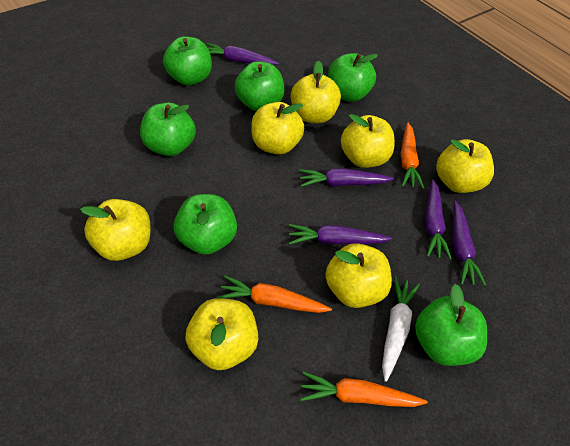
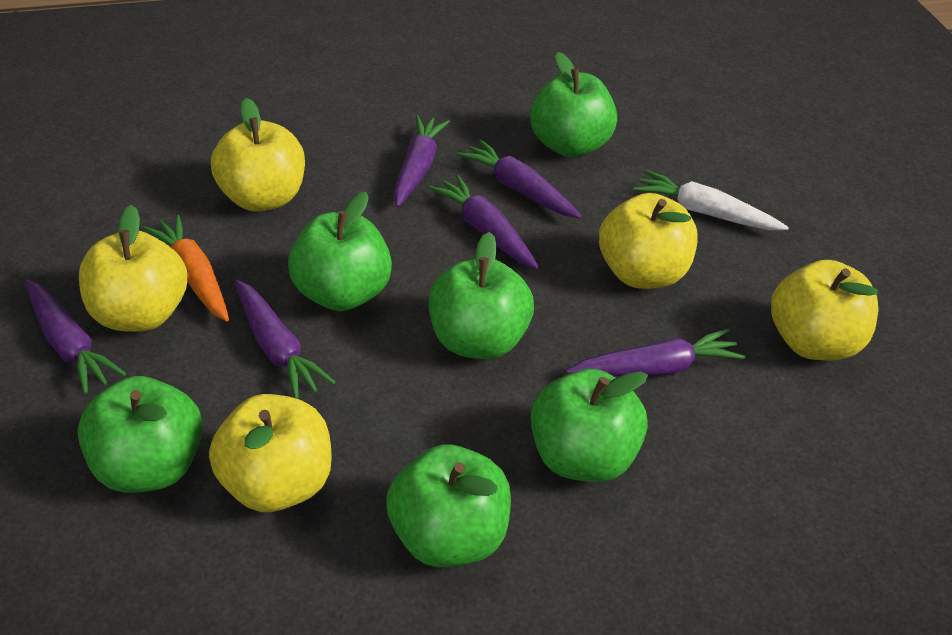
orange carrot: [218,276,332,313] [301,372,428,407] [401,123,424,189] = 3 -> [142,215,229,321] = 1
purple carrot: [206,43,279,65] [289,224,392,245] [299,168,394,187] [425,180,452,259] [453,201,486,286] = 5 -> [25,279,126,394] [235,280,335,399] [393,115,450,207] [428,175,539,269] [456,140,582,218] [566,329,745,377] = 6
yellow apple: [80,199,150,261] [185,298,258,370] [251,102,304,155] [291,61,341,123] [325,243,392,308] [341,114,395,168] [436,139,494,193] = 7 -> [79,205,187,332] [209,394,332,512] [211,98,305,212] [599,193,698,289] [771,260,878,361] = 5

